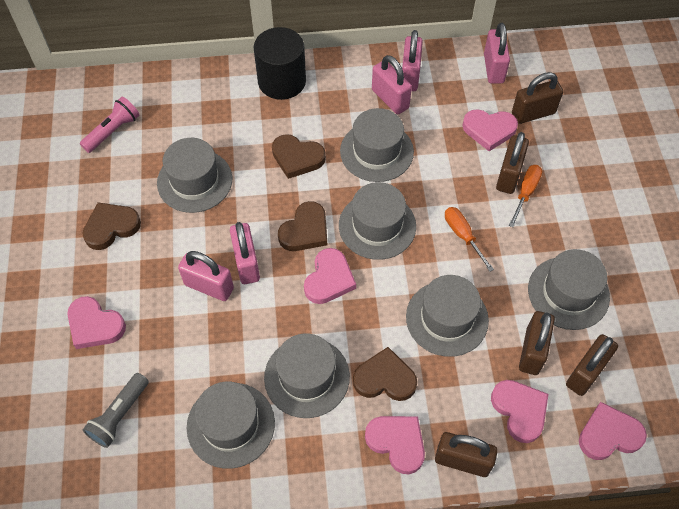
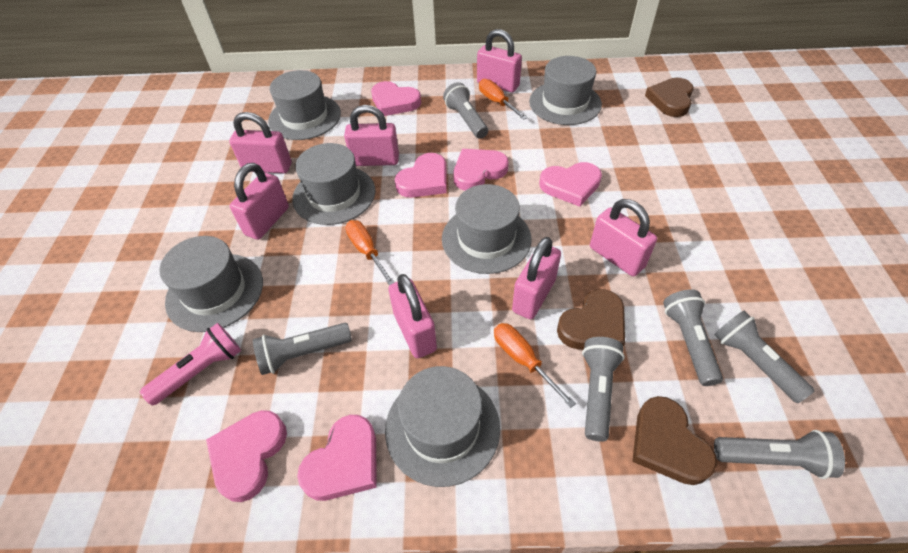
black cylinder: [254,27,306,100] = 1 -> none = 0
brown heart: [82,202,141,250] [272,134,326,179] [278,201,327,251] [353,347,417,401] = 4 -> [557,289,625,349] [632,396,717,485] [645,78,694,117] = 3
brown padlock: [435,432,498,477] [496,132,529,194] [512,72,563,124] [519,311,555,375] [566,334,618,396] = 5 -> none = 0
grey flashlight: [83,373,149,448] = 1 -> [253,323,352,375] [443,82,488,139] [582,337,625,442] [663,289,723,386] [714,311,814,403] [714,430,845,479] = 6
grey hat: [157,138,232,213] [187,382,275,469] [264,333,350,418] [339,182,416,260] [340,108,414,182] [406,275,489,357] [528,249,610,330] = 7 -> [159,236,263,332] [268,70,341,140] [292,143,376,225] [385,366,500,487] [442,184,531,274] [529,56,602,125] = 6
orange screwdriver: [445,207,494,272] [509,165,542,227] = 2 -> [345,220,395,286] [479,79,527,120] [494,323,576,408] = 3
pink padlock: [178,251,234,301] [230,222,260,284] [372,55,412,114] [402,30,423,91] [484,23,510,84] = 5 -> [229,112,291,173] [230,163,289,240] [344,105,399,166] [388,274,437,358] [477,29,522,93] [512,237,561,319] [590,199,657,277] = 7

